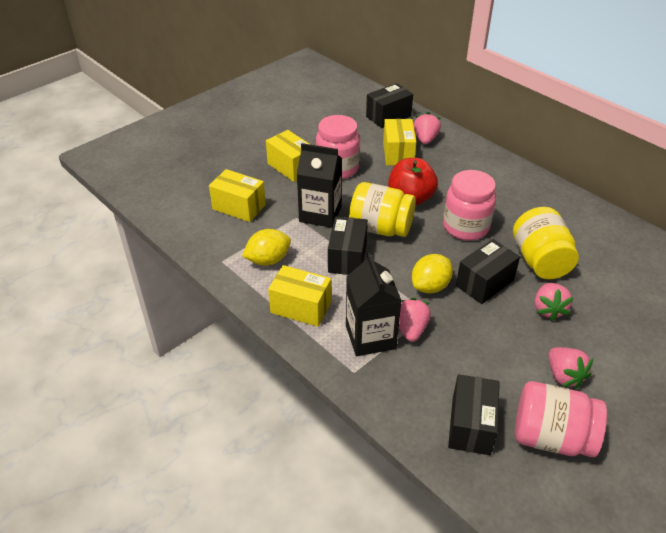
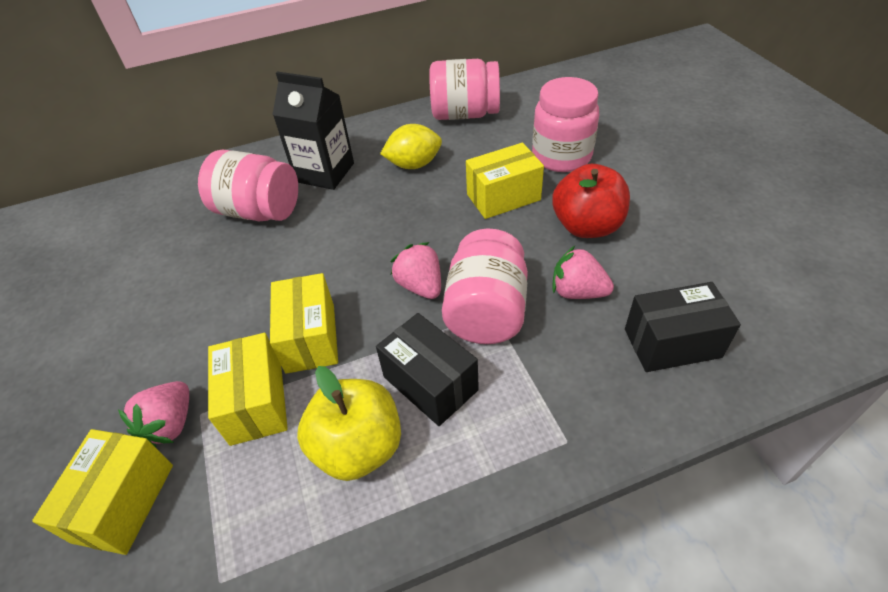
black box: [328,216,368,275] [366,83,413,128] [448,374,500,455] [456,239,520,304] = 4 -> [376,313,479,426] [625,282,741,372] = 2
black carton: [297,143,342,228] [346,253,402,356] = 2 -> [272,71,354,190] = 1
pink jar: [316,115,360,179] [443,170,496,241] [515,381,607,457] = 3 -> [198,150,298,221] [429,59,500,120] [442,228,528,344] [532,77,599,172] = 4
pink strawberry: [399,298,431,342] [413,112,441,144] [535,283,573,321] [548,347,593,389] = 4 -> [118,381,189,447] [390,242,441,299] [552,246,614,299] = 3
yellow apple: none = 0 -> [297,366,401,481] = 1
yellow jar: [349,182,416,237] [513,207,579,280] = 2 -> none = 0
yellow lemon: [242,229,291,266] [412,254,453,293] = 2 -> [380,124,442,169] = 1

